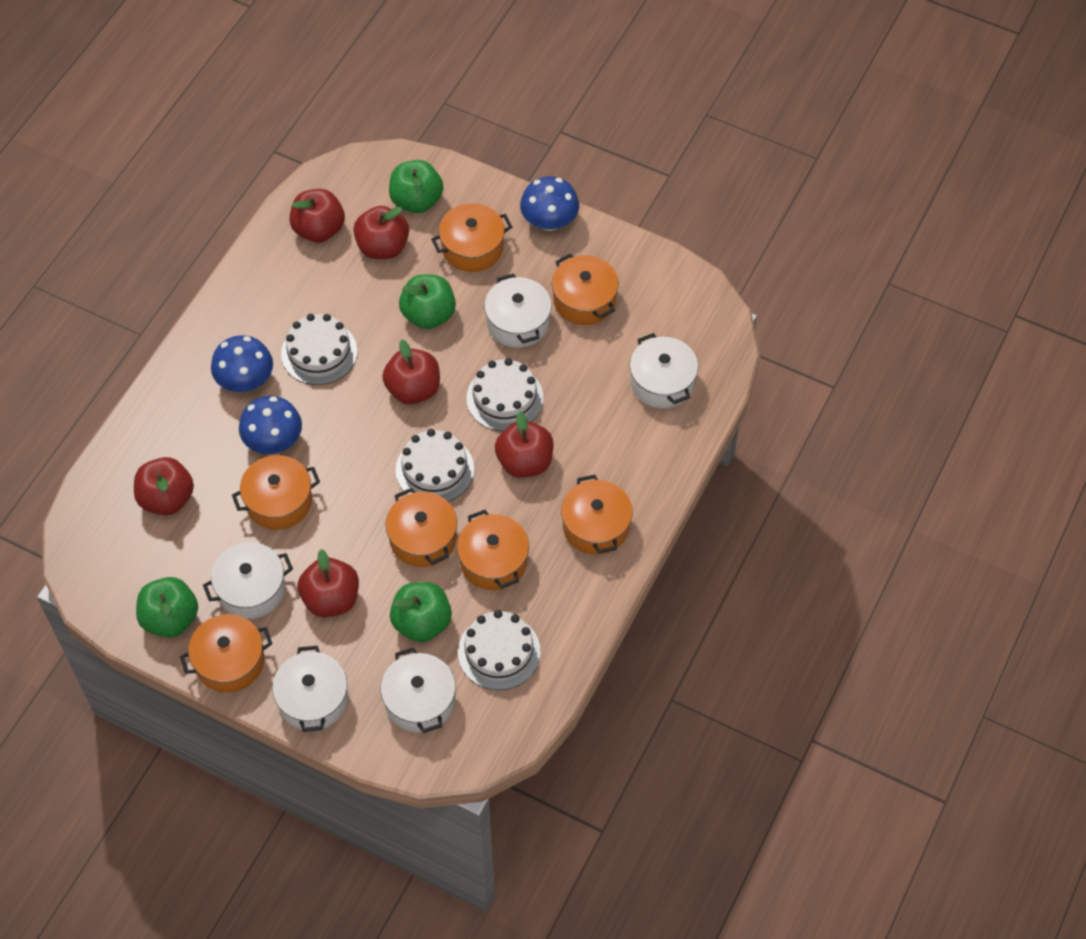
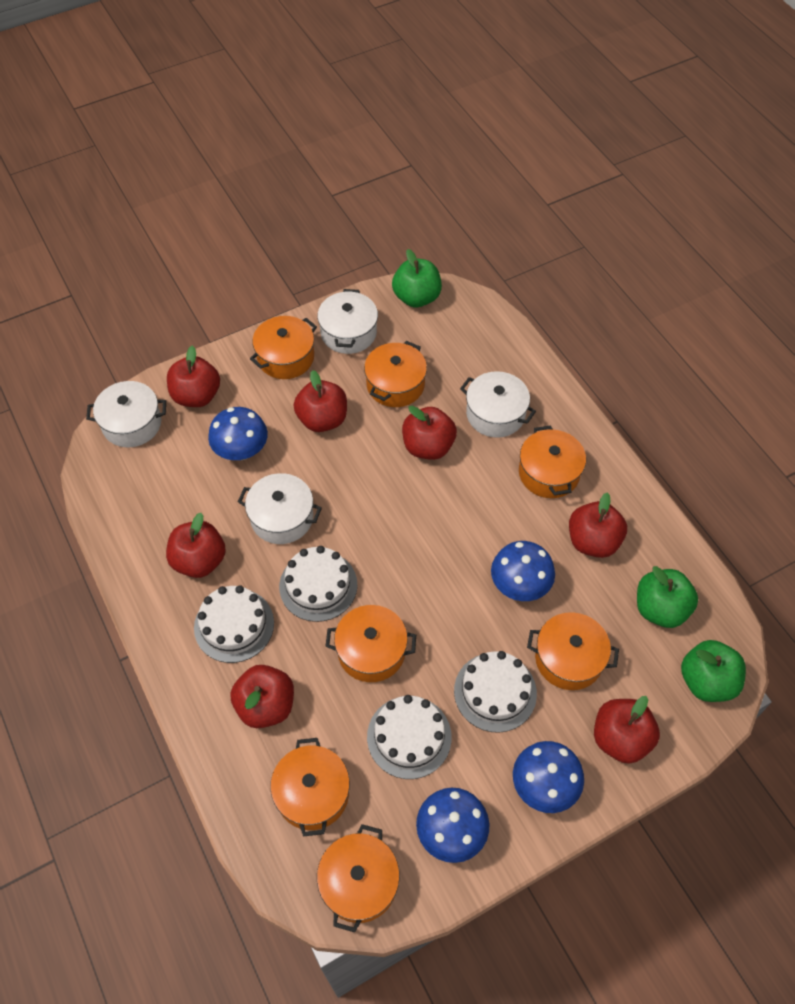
blue mushroom: [211,335,273,392] [239,396,302,454] [520,176,579,231] = 3 -> [208,407,268,460] [416,788,489,863] [491,541,555,601] [513,741,584,813] = 4
green apple: [136,577,198,638] [389,160,443,213] [390,582,452,642] [399,274,456,329] = 4 -> [392,249,442,308] [637,566,698,628] [681,640,746,702] = 3
red apple: [134,457,194,515] [289,189,345,242] [297,549,359,617] [353,206,409,259] [382,339,440,404] [495,411,554,478] = 6 -> [166,513,226,578] [167,346,220,407] [230,665,294,728] [294,370,347,432] [402,406,457,460] [569,493,627,558] [594,696,660,764] = 7
white pot: [203,542,293,619] [272,646,348,732] [381,647,456,733] [484,273,552,348] [630,333,698,408] = 5 -> [86,381,166,447] [238,473,322,544] [317,289,378,354] [460,371,536,438] = 4

